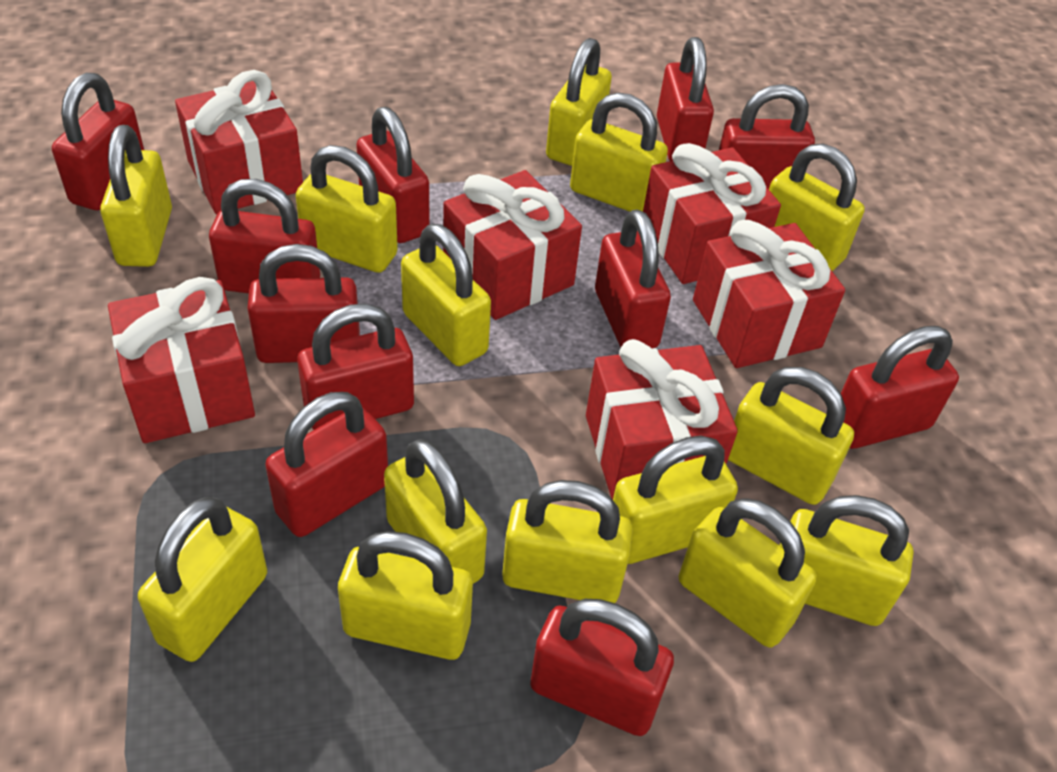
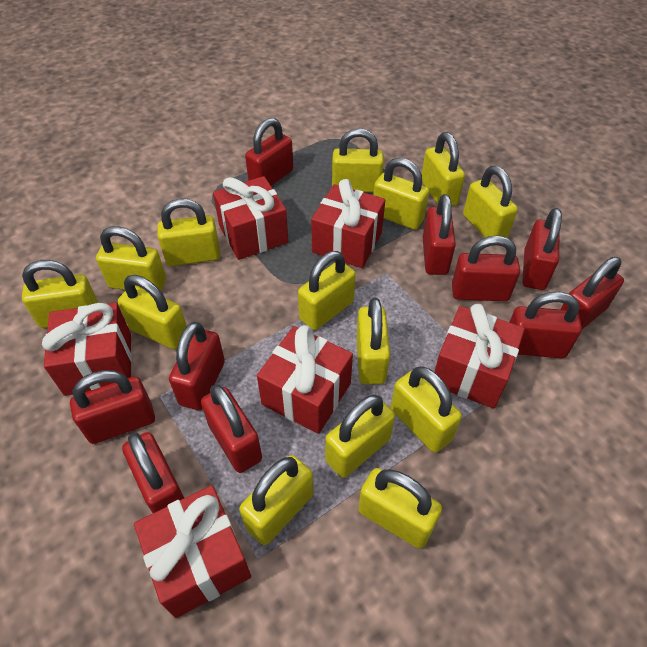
red padlock: [52,73,144,210] [209,179,320,294] [247,244,360,363] [265,392,388,537] [297,304,414,430] [356,107,429,243] [530,599,674,736] [595,209,671,348] [657,37,714,161] [719,84,815,189] [841,326,959,449] = 11 -> [70,370,155,444] [122,432,184,513] [169,322,225,410] [201,384,262,473] [245,118,293,186] [423,194,456,275] [452,236,520,301] [509,292,582,358] [522,208,562,290] [561,257,624,329] = 10

